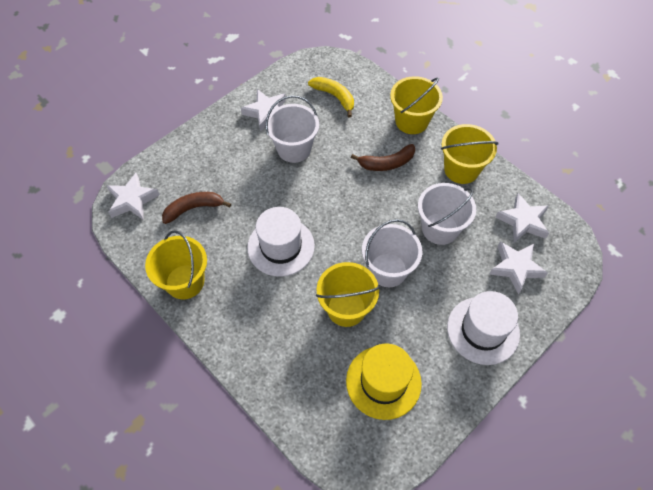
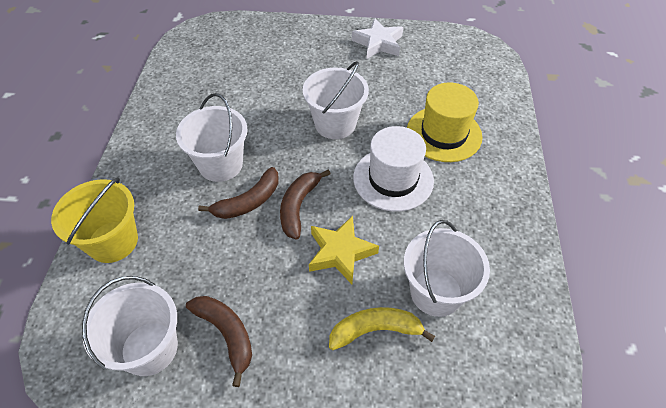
brown banana: [162,192,231,224] [351,144,415,171] = 2 -> [186,296,252,387] [198,167,279,219] [280,169,330,239] = 3
white bucket: [266,95,319,163] [362,219,422,287] [418,183,476,245] = 3 -> [82,276,178,376] [176,93,248,182] [303,61,369,139] [404,220,490,317] = 4
white hat: [247,207,315,277] [447,291,520,365] = 2 -> [353,126,434,212] = 1
white star: [107,173,160,220] [241,89,286,132] [489,242,548,294] [495,193,549,242] = 4 -> [352,18,403,59] = 1
yellow bucket: [145,230,207,299] [316,262,380,327] [390,76,443,134] [441,124,499,184] = 4 -> [51,177,138,263] = 1
yellow star: none = 0 -> [309,216,379,284] = 1

